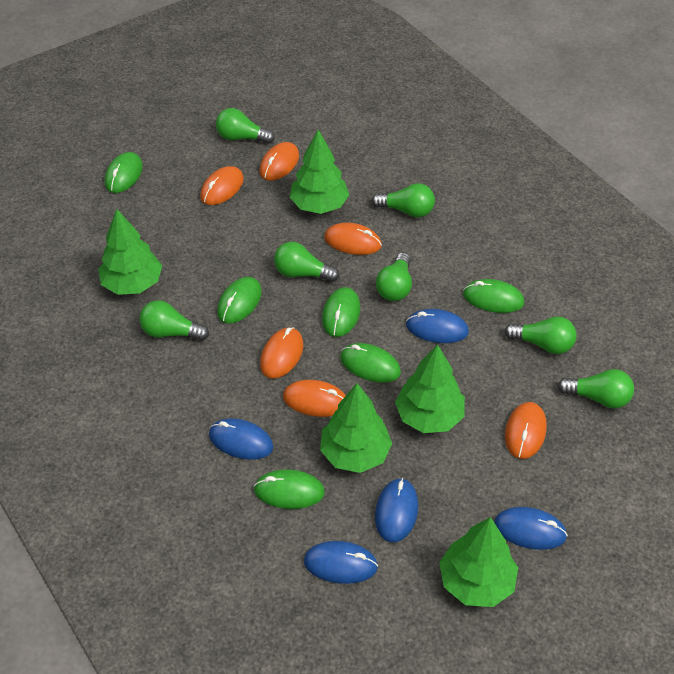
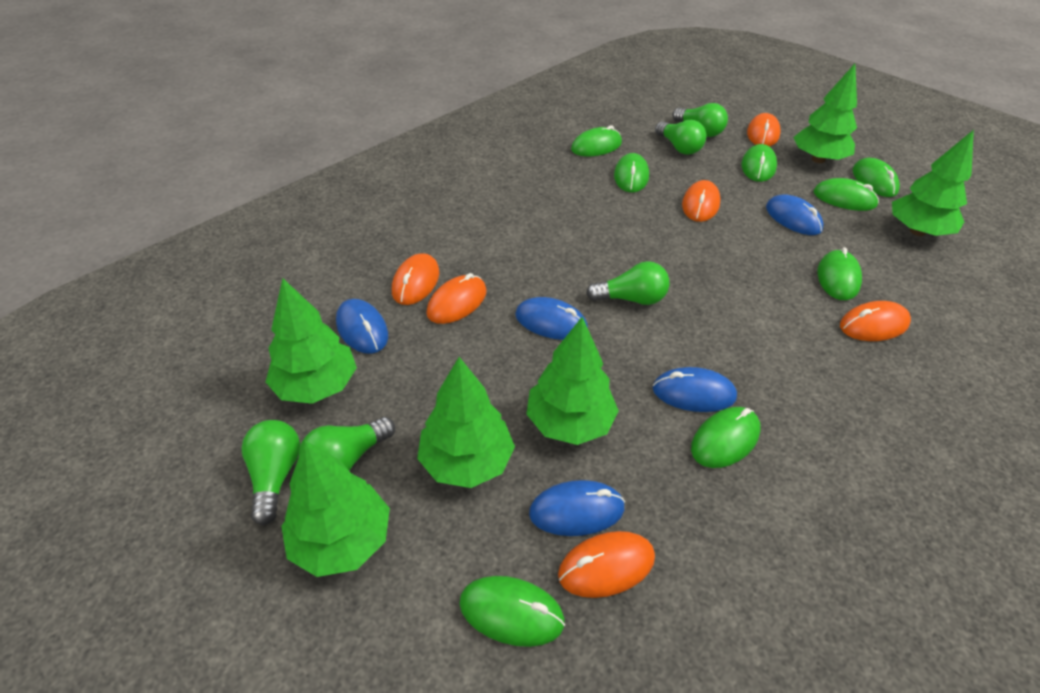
green light bulb: [139,300,209,341] [216,108,275,144] [274,242,339,282] [372,183,435,218] [376,252,412,301] [504,316,577,354] [557,369,634,408] = 7 -> [241,420,300,525] [299,417,395,471] [586,261,669,305] [655,120,706,155] [673,103,728,137] = 5
green mouse: [105,152,143,193] [217,277,262,323] [253,469,325,509] [322,287,360,337] [340,343,401,383] [463,279,524,313] = 6 -> [459,576,565,647] [571,125,622,156] [614,153,649,192] [691,407,761,468] [741,144,777,182] [814,178,879,211] [817,247,862,300] [852,158,900,197] = 8
green tree: [98,209,162,295] [290,130,349,214] [320,383,392,473] [395,344,465,433] [439,517,518,607] = 5 -> [266,278,357,404] [281,441,390,577] [417,357,515,488] [526,317,619,445] [793,64,857,163] [892,130,974,236] = 6

